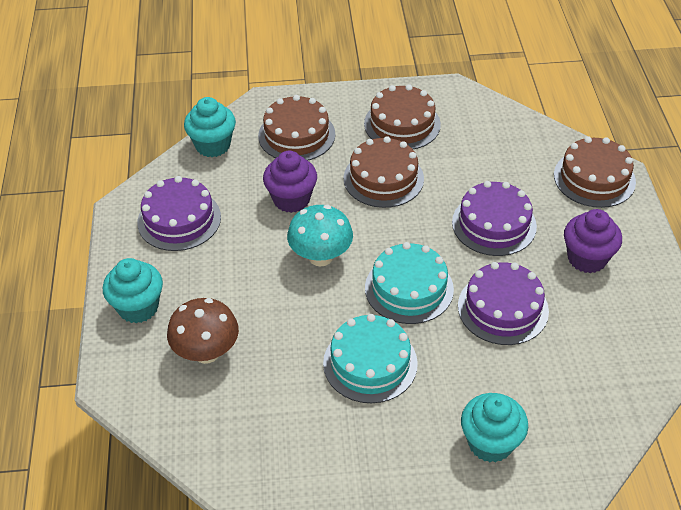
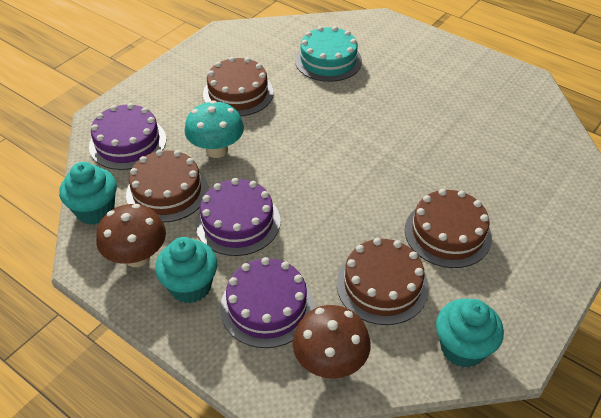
brown mushroom: [167,298,239,364] = 1 -> [96,204,166,267] [292,305,371,379] = 2
purple cupcake: [263,151,317,213] [564,209,622,273] = 2 -> none = 0
turquoise cake: [323,314,418,403] [365,242,454,324] = 2 -> [295,26,362,82] = 1

